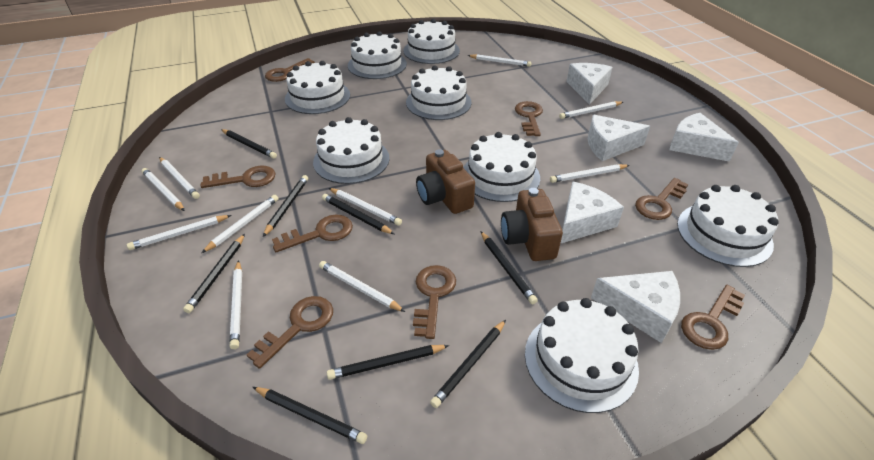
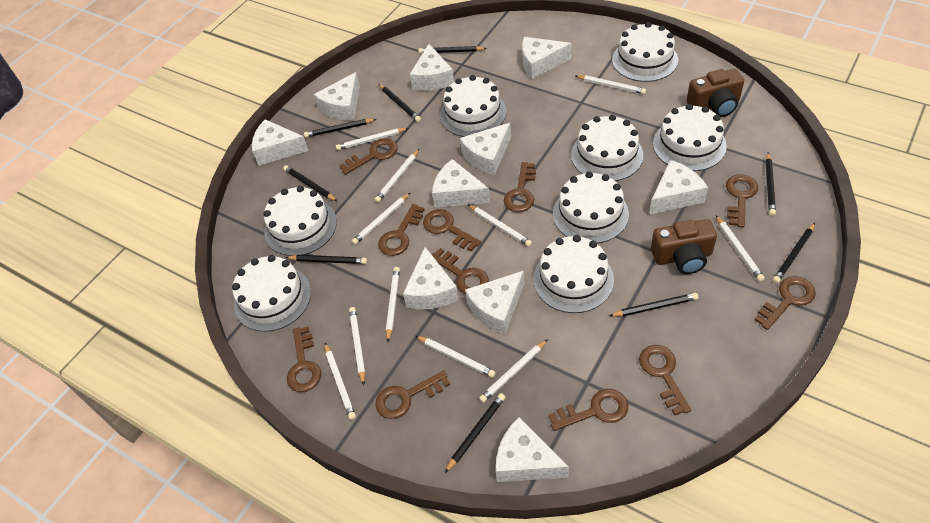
black pencil: [183,234,245,313] [221,129,277,159] [253,387,367,444] [263,175,308,237] [322,194,394,234] [327,345,449,380] [430,320,506,408] [481,232,538,304] = 8 -> [283,165,337,201] [285,255,367,264] [304,119,377,137] [379,84,421,122] [418,46,487,53] [445,393,505,473] [609,293,698,316] [765,153,776,216] [773,223,815,283] = 9
brown key: [200,166,276,188] [247,296,333,369] [265,58,315,82] [272,214,353,252] [413,265,456,339] [515,101,543,136] [635,178,688,220] [681,285,745,350] = 8 -> [287,326,321,392] [339,138,398,175] [375,370,450,419] [378,204,425,256] [423,209,481,251] [432,248,489,294] [504,162,536,212] [549,389,628,431] [639,345,691,415] [726,174,758,228] [755,276,816,330] = 11
white cheese: [560,182,624,244] [566,63,613,105] [588,115,650,161] [591,271,680,343] [669,113,739,162] = 5 -> [252,119,309,166] [314,72,360,121] [403,247,459,309] [410,44,454,90] [432,159,490,208] [460,123,511,175] [465,270,524,334] [496,417,569,482] [522,37,571,79] [649,160,708,215] = 10
white pencil: [127,215,231,250] [141,168,185,211] [159,157,200,199] [202,195,278,253] [230,260,242,349] [319,261,405,312] [329,188,402,226] [468,54,531,67] [550,164,630,183] [559,101,623,119] = 10 -> [325,343,356,420] [336,128,409,150] [349,307,365,385] [352,193,410,245] [375,149,419,203] [386,267,400,343] [416,336,496,378] [467,204,532,247] [479,339,548,403] [576,75,646,94] [716,215,765,282] = 11

